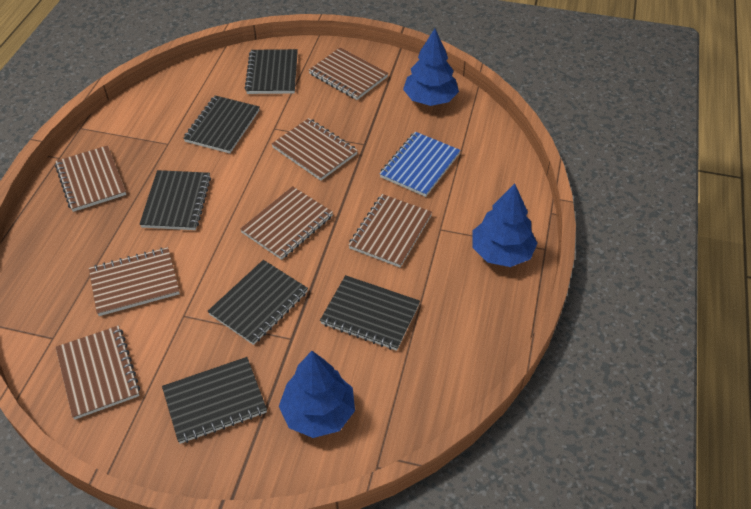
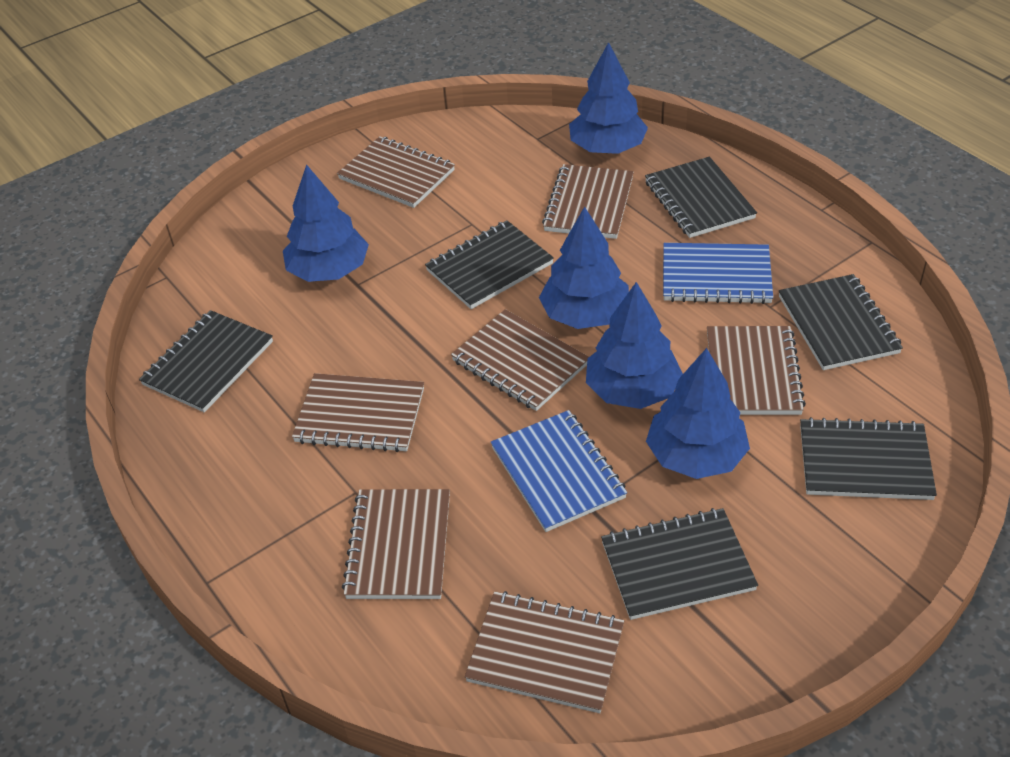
blue notebook: [380,132,461,197] = 1 -> [491,410,627,532] [663,243,773,304] = 2
blue tree: [279,351,355,438] [403,29,459,106] [472,183,538,267] = 3 -> [283,165,369,282] [539,206,629,329] [569,42,648,154] [586,282,683,409] [646,348,750,479] = 5

